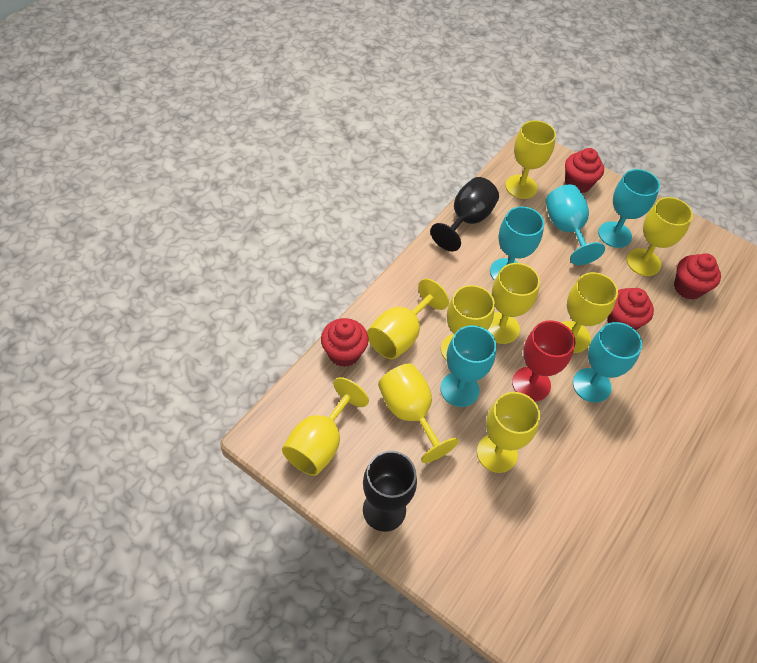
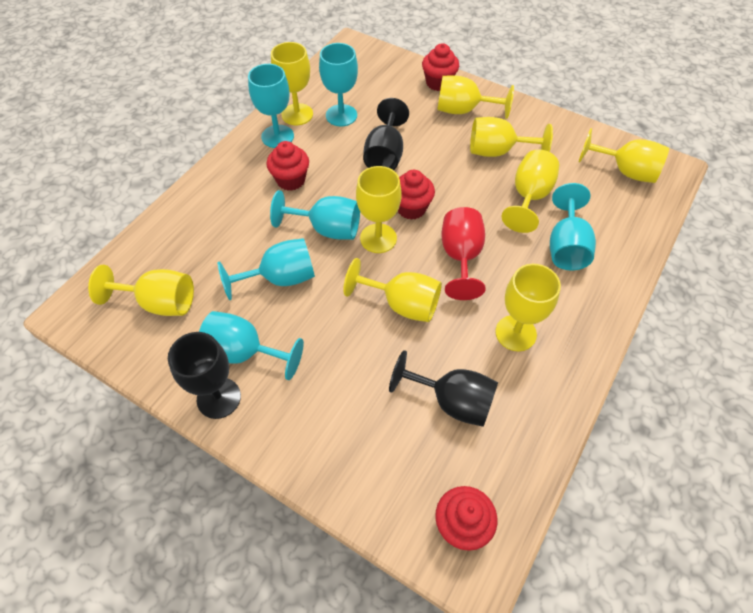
black goblet: [363,451,417,532] [430,177,499,251] = 2 -> [168,332,241,419] [363,98,409,170] [389,350,498,427] = 3
turquoise goblet: [440,325,496,407] [490,206,544,281] [546,184,605,265] [573,322,642,403] [598,169,660,248] = 5 -> [199,311,304,380] [218,238,315,300] [248,64,294,148] [270,190,360,240] [319,43,358,126] [550,183,596,270] = 6

